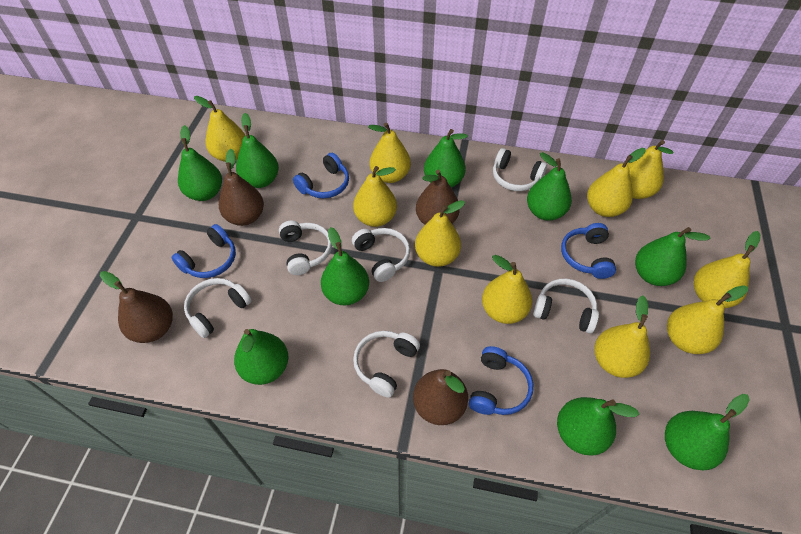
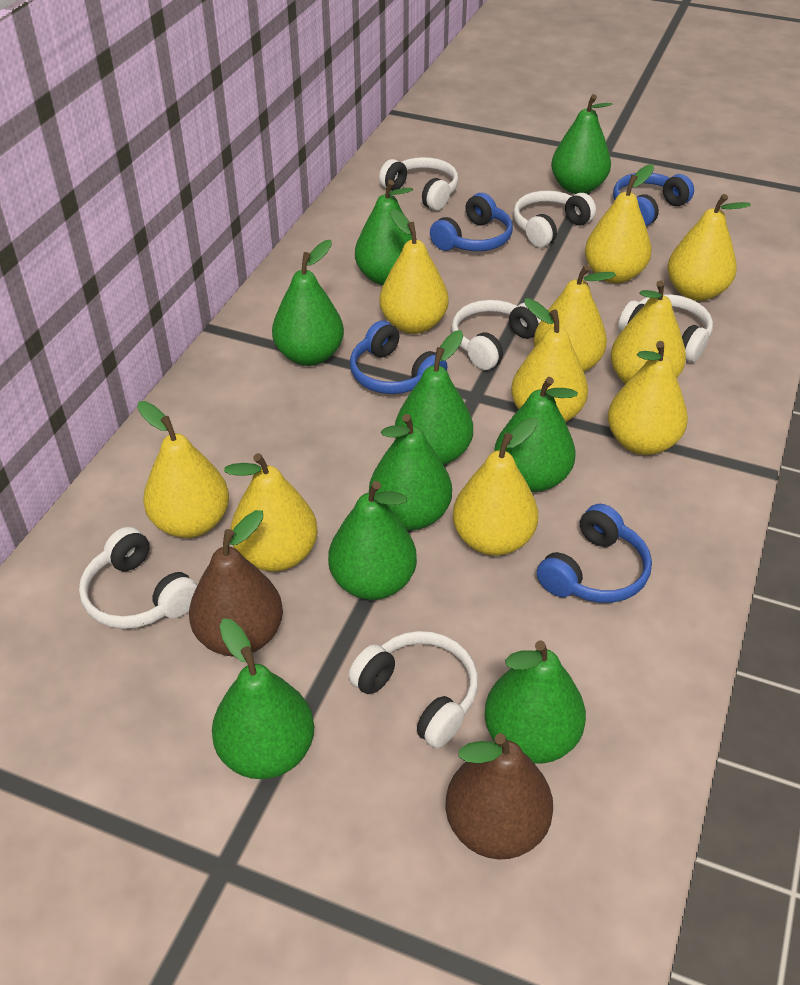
brown pear: [100,271,173,343] [219,149,264,226] [413,369,468,425] [416,170,460,225] = 4 -> [189,510,283,657] [446,733,553,859] = 2

